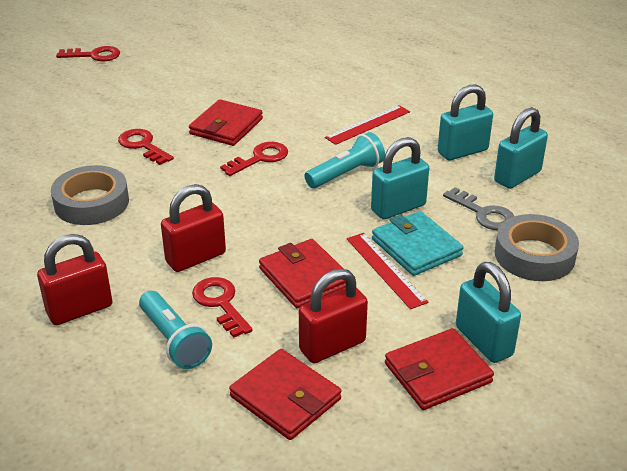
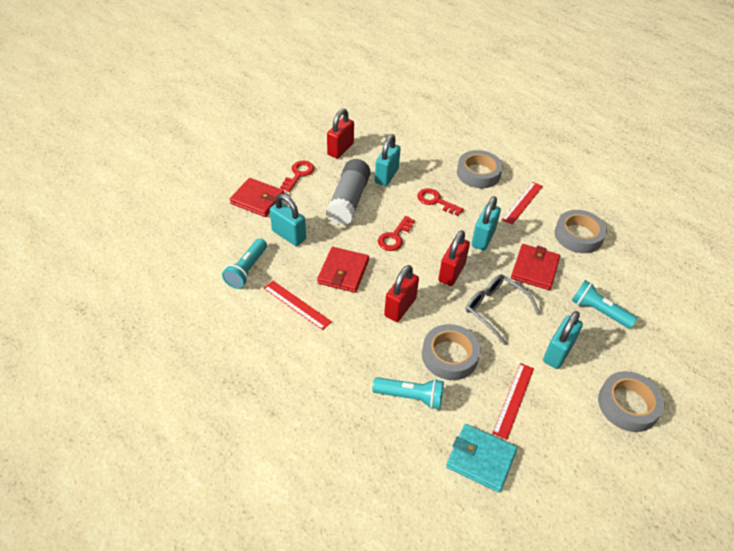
grey glasses: none = 0 -> [466,274,540,345] = 1
grey glue stick: none = 0 -> [326,159,371,225] = 1
grey key: [443,187,514,230] = 1 -> none = 0
grey tape: [51,165,129,225] [495,214,579,281] = 2 -> [422,324,480,380] [457,150,503,188] [555,210,607,253] [598,371,665,432] = 4
red key: [56,46,120,61] [118,129,174,165] [192,277,253,338] [220,142,288,176] = 4 -> [280,161,314,192] [378,216,415,251] [417,188,464,216] = 3
red ruler: [325,105,410,145] [347,233,428,309] = 2 -> [264,281,332,330] [493,363,534,440] [502,182,543,225] = 3
red wallet: [189,99,263,146] [229,349,341,440] [259,239,346,308] [385,328,494,410] = 4 -> [230,178,284,217] [317,247,369,293] [511,244,560,290] = 3
turquoise flashlight: [139,291,212,369] [304,132,385,188] = 2 -> [222,238,267,289] [372,377,444,409] [572,280,638,329] = 3

